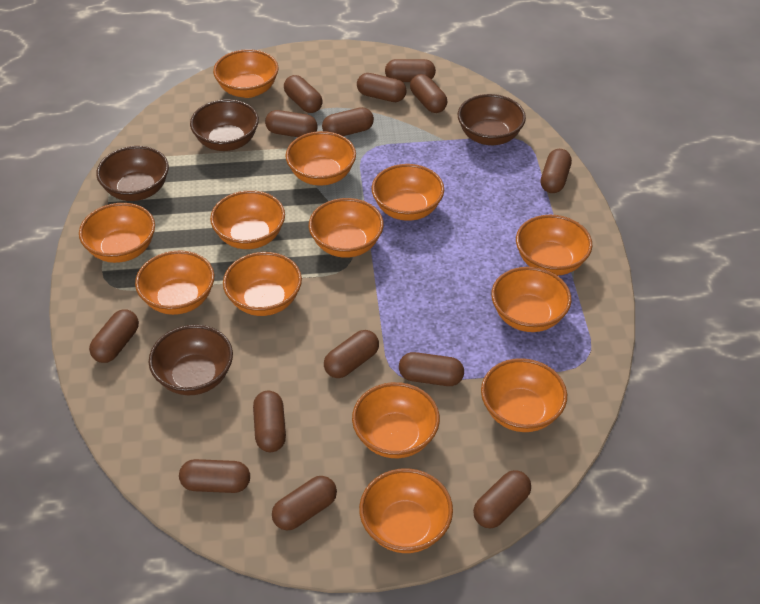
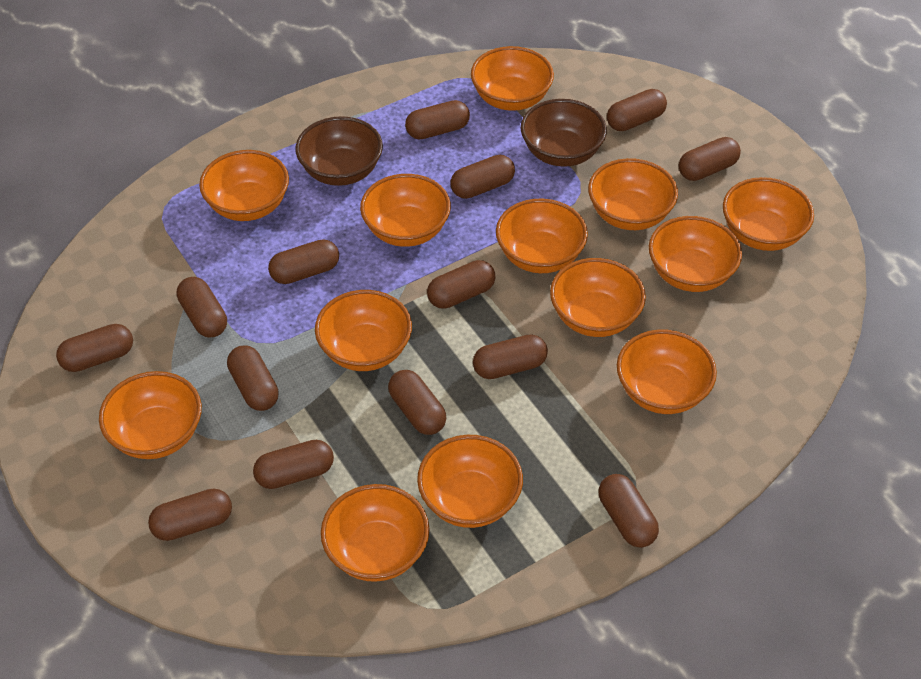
brown bowl: [96,146,169,201] [149,325,233,395] [190,99,259,151] [458,94,526,145] = 4 -> [295,116,383,186] [521,99,607,167] = 2

